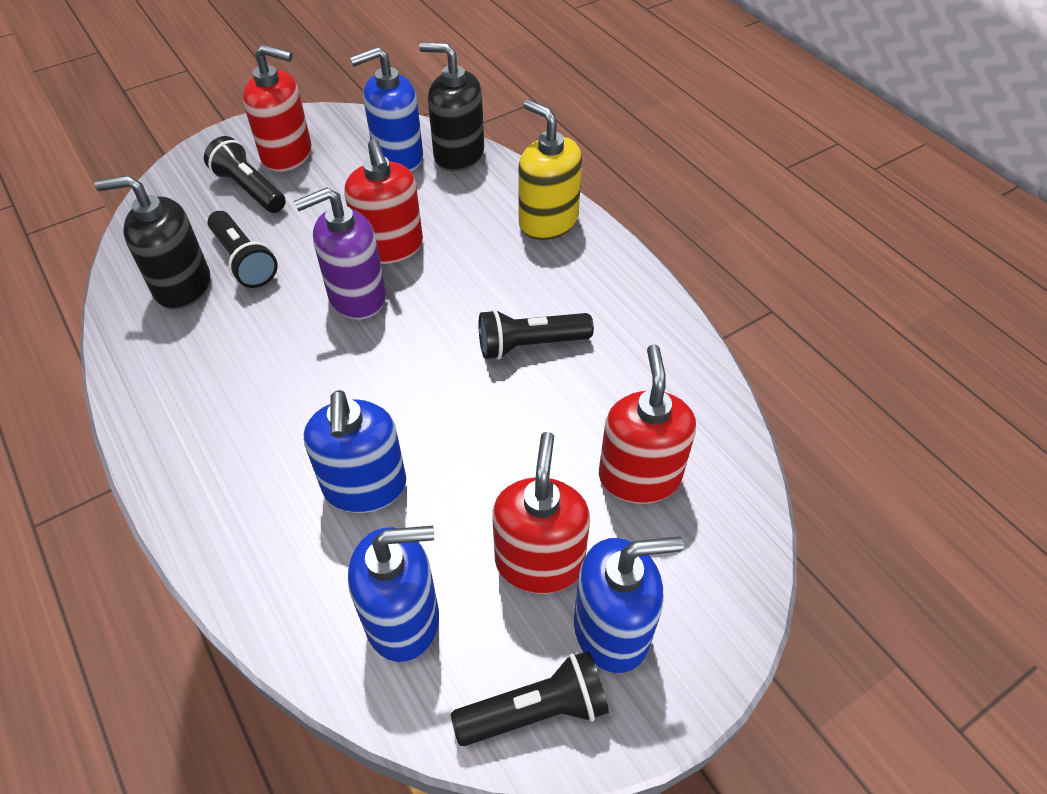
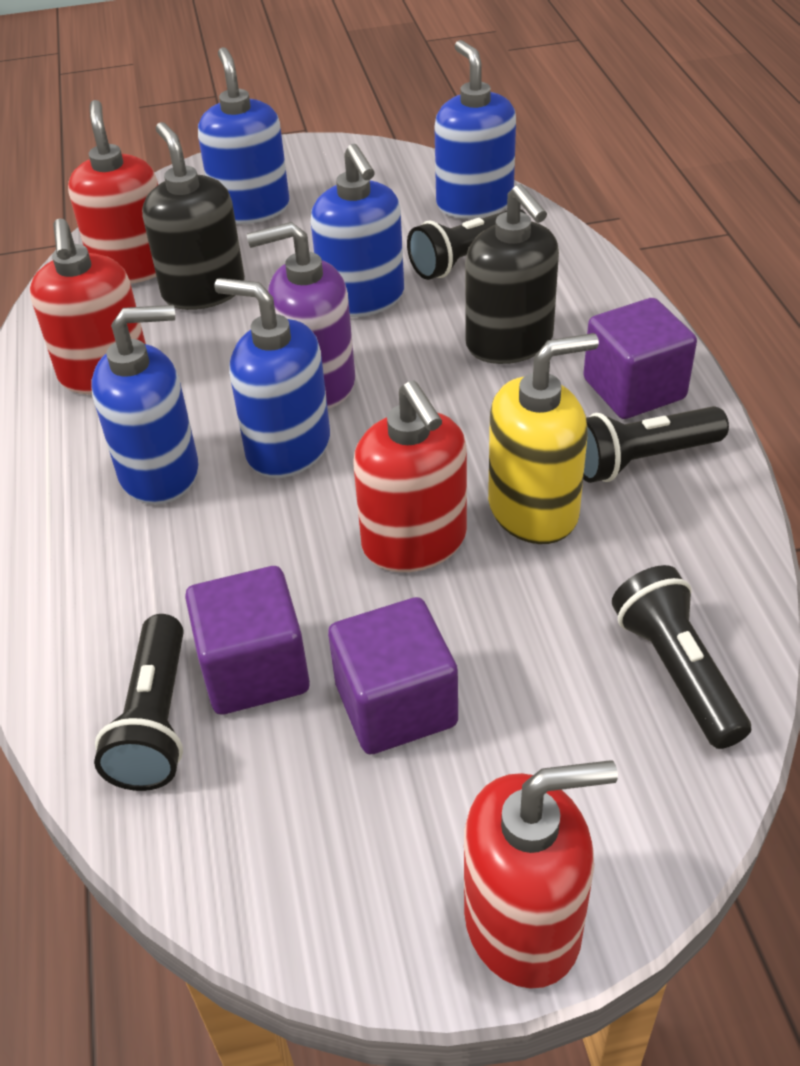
blue soap dispenser: [304,390,406,513] [348,526,439,662] [350,47,423,171] [574,536,684,673] = 4 -> [91,305,199,504] [198,47,290,224] [214,278,330,478] [311,144,404,317] [434,40,516,219] = 5
purple cube: none = 0 -> [185,566,310,715] [328,597,458,754] [583,298,697,419] = 3

